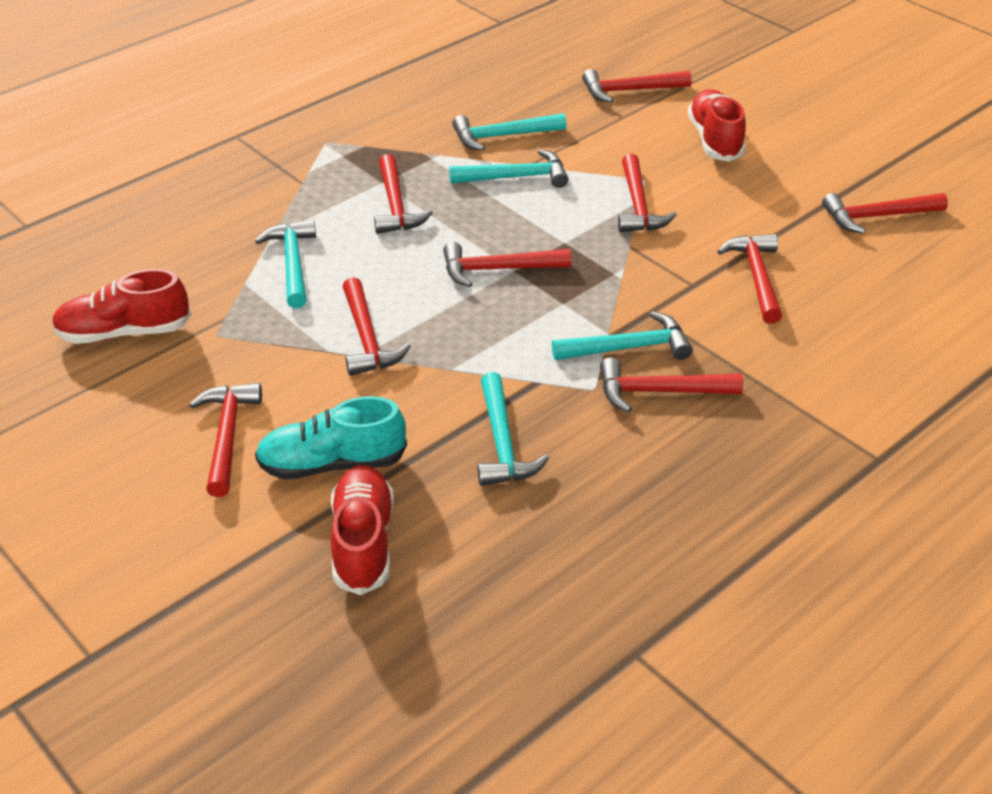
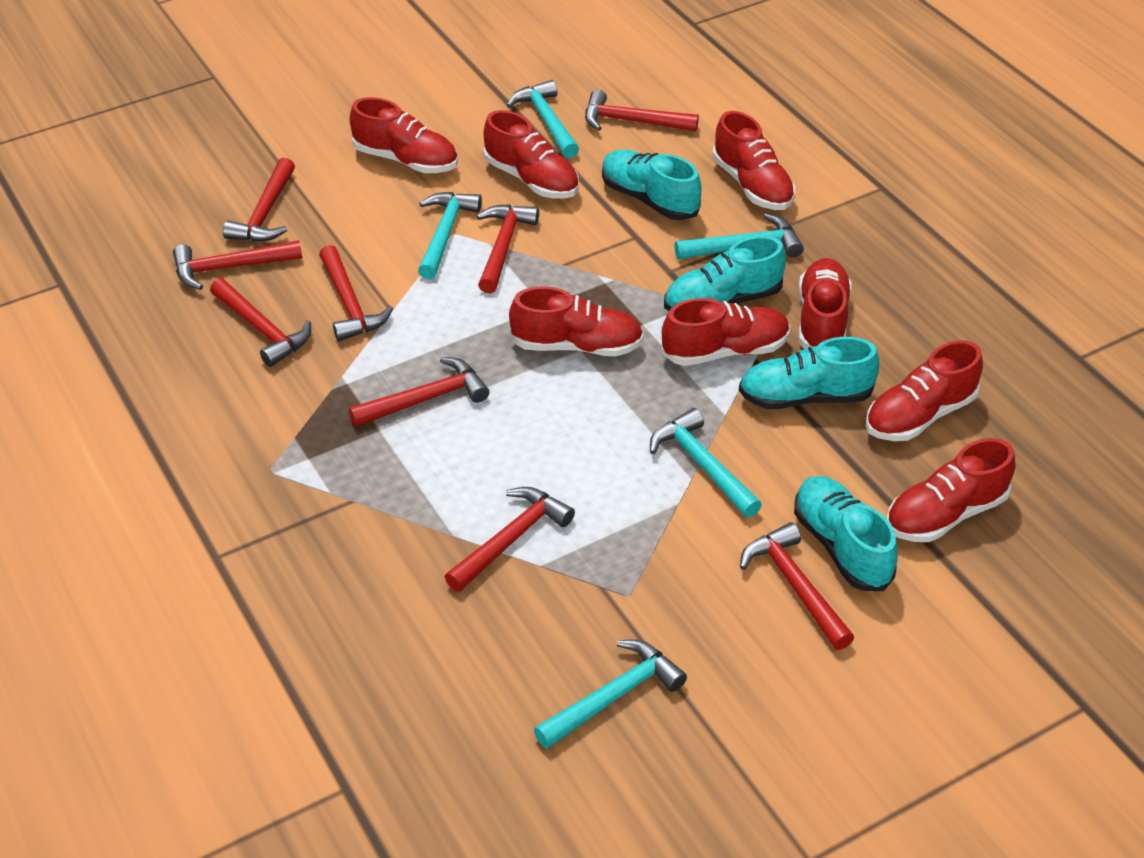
red shoe: [52,269,191,344] [330,465,394,595] [687,89,746,162] = 3 -> [350,97,458,173] [483,110,579,199] [509,286,644,357] [661,298,790,366] [712,111,795,210] [798,258,851,349] [865,340,983,441] [887,438,1016,542] = 8
turquoise shoe: [255,396,407,480] = 1 -> [602,150,701,220] [664,236,786,311] [739,337,879,409] [794,476,898,591] = 4

